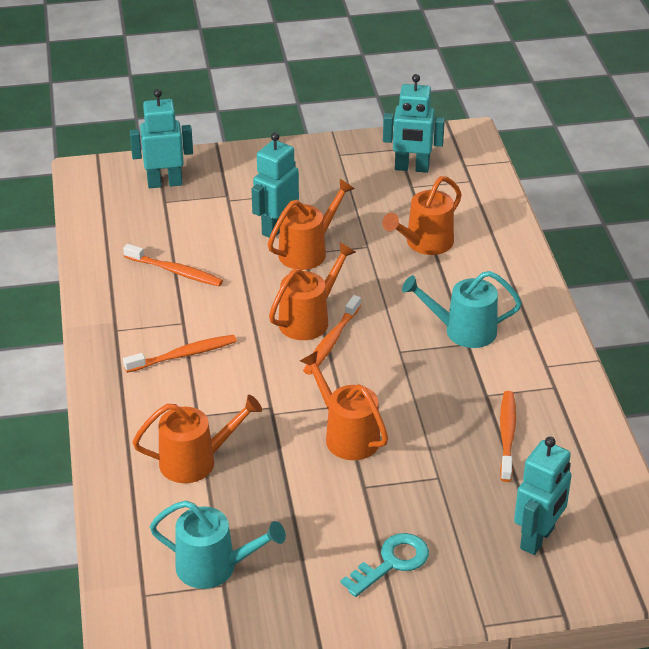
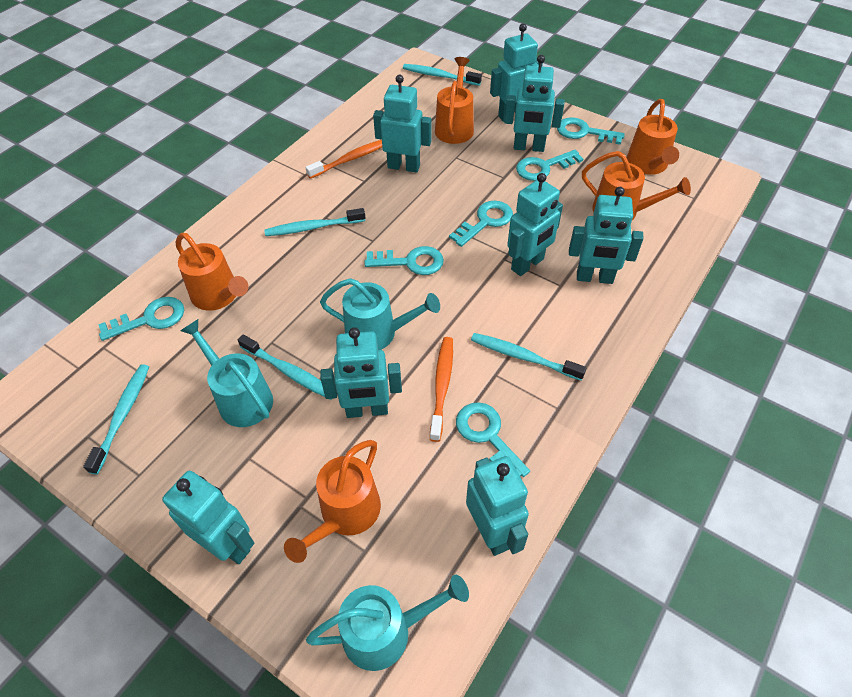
orange toothbrush: [123,244,223,286] [123,335,237,373] [303,295,361,375] [500,391,516,482] = 4 -> [305,140,382,179] [430,337,453,442] = 2
turquoise key: [341,533,429,597] = 1 -> [98,297,184,341] [365,246,444,275] [449,201,513,247] [456,402,530,477] [516,150,583,181] [557,117,625,145] = 6
turquoise robot: [130,89,193,188] [251,132,299,238] [383,74,445,173] [514,437,572,555] = 4 -> [162,471,254,564] [320,327,402,418] [373,75,432,173] [466,456,529,556] [490,24,543,122] [504,55,565,152] [507,173,563,276] [569,187,644,284] = 8
turquoise toothbrush: none = 0 -> [83,364,149,474] [238,334,332,400] [264,208,365,236] [403,64,482,86] [471,333,587,381] = 5
turquoise watering can: [150,501,286,589] [402,271,522,348] = 2 -> [180,319,273,427] [306,575,469,671] [320,278,440,350] = 3

